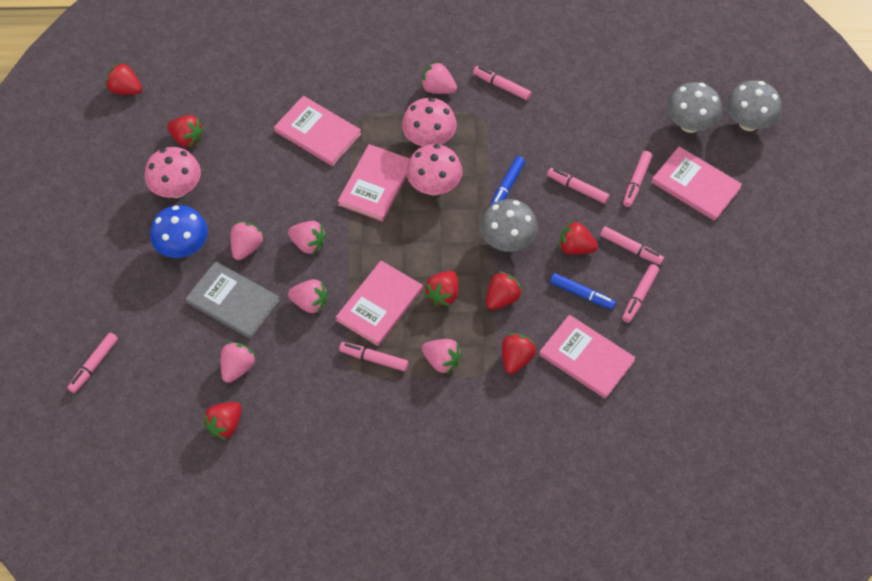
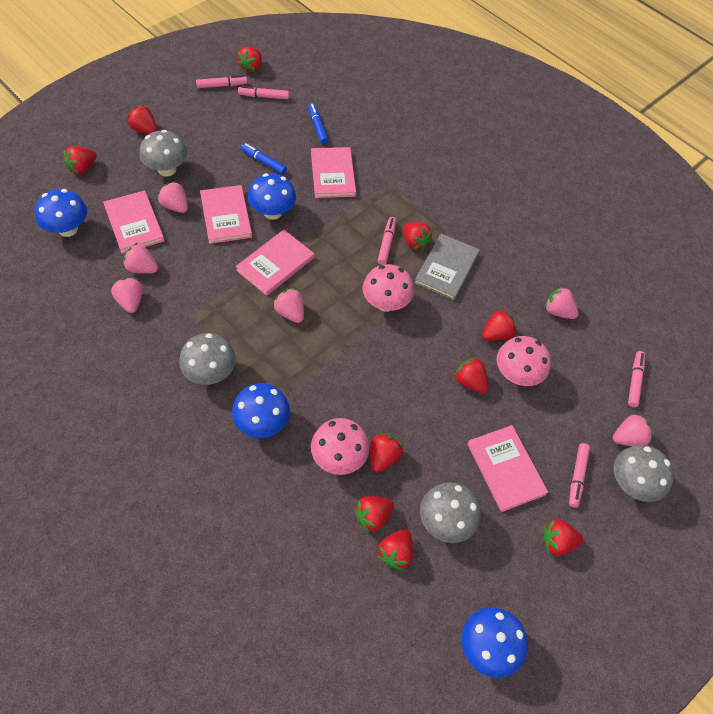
blue mushroom: [150,205,208,258] = 1 -> [35,189,87,237] [232,383,290,438] [248,173,296,220] [461,607,528,678] = 4
grey mushroom: [480,199,538,252] [667,82,722,133] [727,80,782,131] = 3 -> [140,130,187,176] [179,333,236,385] [420,482,481,543] [614,445,674,502] = 4
pink marker: [67,333,118,393] [339,342,408,371] [473,66,531,100] [547,168,610,204] [600,226,664,265] [622,264,659,323] [623,151,652,207] = 7 -> [196,75,247,88] [238,86,289,99] [377,217,396,265] [569,443,590,508] [628,351,645,407] = 5
red strawberry: [106,62,142,95] [167,115,204,148] [203,402,242,440] [425,271,458,306] [486,271,523,310] [502,333,536,374] [559,221,598,255] = 7 -> [64,146,97,174] [127,105,157,134] [237,47,262,73] [354,496,394,533] [370,433,403,473] [377,529,413,571] [404,222,432,250] [454,357,489,394] [482,309,517,341] [542,519,584,556] = 10

